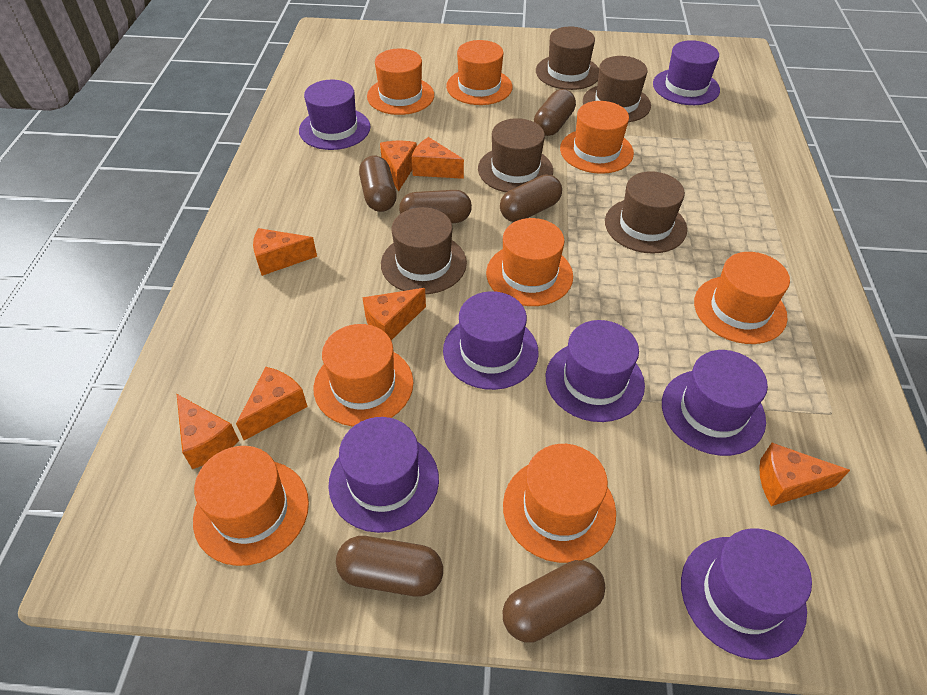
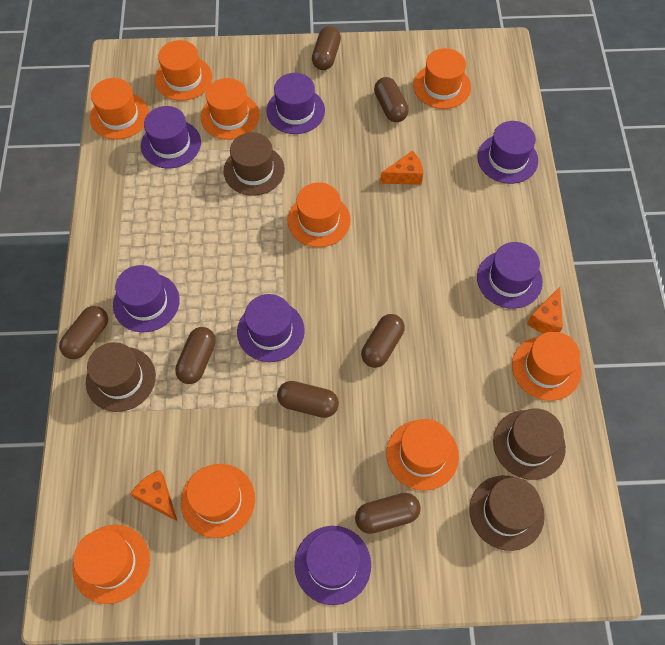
brown capsule: [336,536,443,597] [359,156,397,212] [399,190,472,223] [500,174,562,222] [502,560,606,643] [534,89,576,136] = 6 -> [59,306,108,359] [175,327,216,384] [277,381,339,418] [312,26,341,70] [355,493,421,534] [361,314,405,368] [374,77,408,122] = 7
brown hat: [381,207,467,294] [478,118,553,192] [536,27,599,90] [583,56,651,122] [605,171,687,254] = 5 -> [86,342,156,412] [224,132,285,196] [469,476,545,551] [493,408,566,480] = 4
orange cheese: [177,394,239,469] [236,367,308,440] [253,228,317,276] [362,288,426,340] [380,141,417,192] [412,137,464,179] [759,443,850,506] = 7 -> [130,470,178,522] [380,151,423,185] [527,287,563,333] = 3
orange hat: [193,446,309,566] [313,324,413,427] [367,49,434,115] [446,40,513,105] [486,218,573,306] [503,444,616,563] [560,101,634,174] [694,252,790,344] = 8 -> [72,525,150,604] [90,78,149,140] [155,40,212,101] [181,464,255,538] [201,78,260,140] [287,182,351,247] [386,419,459,491] [413,48,471,109] [512,331,582,401] = 9

